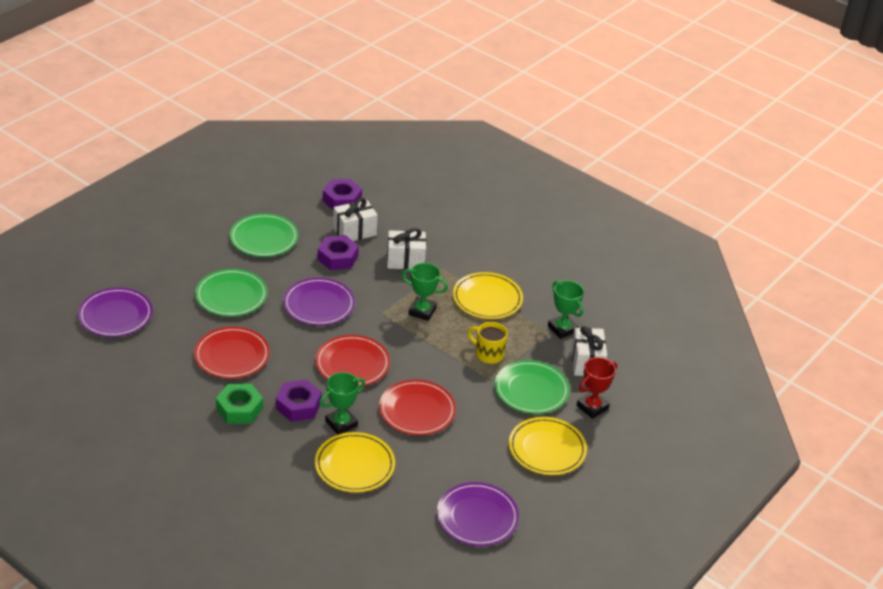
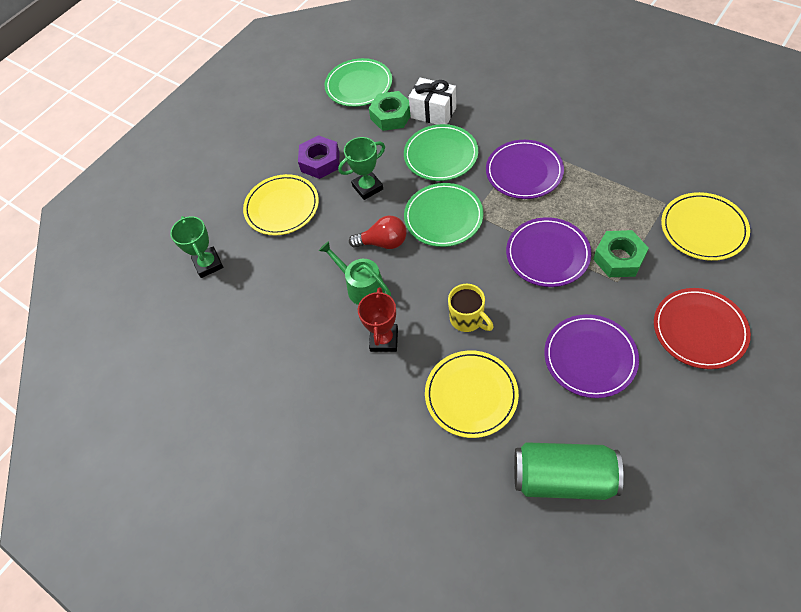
green can: none = 0 -> [514,442,624,500] = 1
green nut: [216,384,263,424] = 1 -> [369,91,410,131] [593,230,649,277] = 2
green trophy: [319,372,365,435] [402,263,448,321] [548,280,584,339] = 3 -> [170,216,223,278] [338,137,385,200] = 2
green watering can: none = 0 -> [319,241,391,305] = 1
purple nut: [276,379,322,422] [318,235,359,270] [323,179,362,211] = 3 -> [298,135,340,179] = 1
red light bulb: none = 0 -> [349,215,407,249] = 1
red plate: [194,327,270,379] [315,335,390,387] [379,380,456,435] = 3 -> [654,288,751,369] = 1
white gift: [333,198,378,241] [387,228,426,269] [571,326,607,376] = 3 -> [409,78,456,125] = 1

